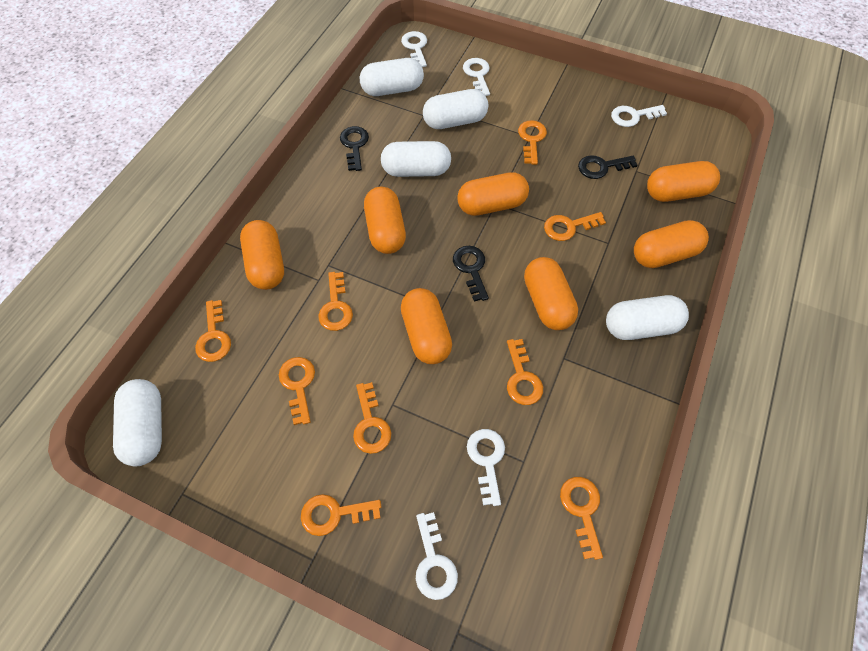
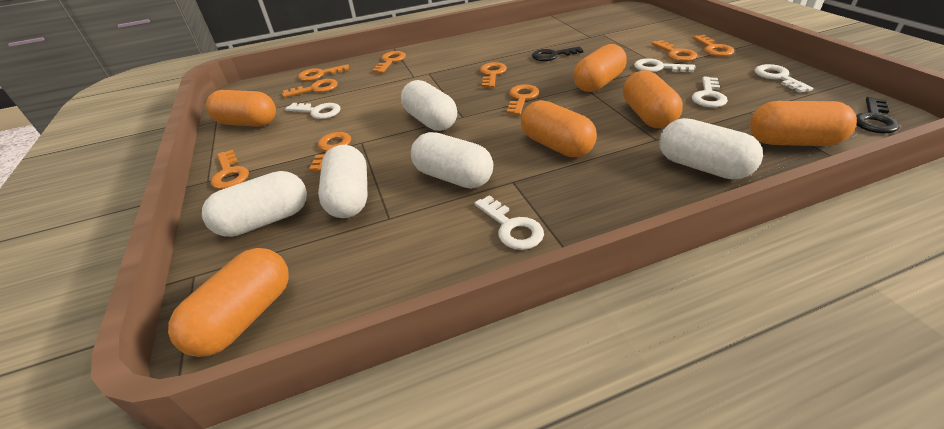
black key: [340,126,369,171] [453,246,489,302] [578,155,637,179] = 3 -> [532,46,583,61] [856,97,900,133] = 2
orange capsule: [240,220,284,290] [364,187,406,254] [401,288,452,364] [457,172,529,216] [524,257,578,330] [634,220,709,268] [647,161,720,202] = 7 -> [168,248,289,357] [206,90,276,127] [521,100,597,157] [573,44,627,92] [623,70,683,128] [750,101,857,146] = 6

